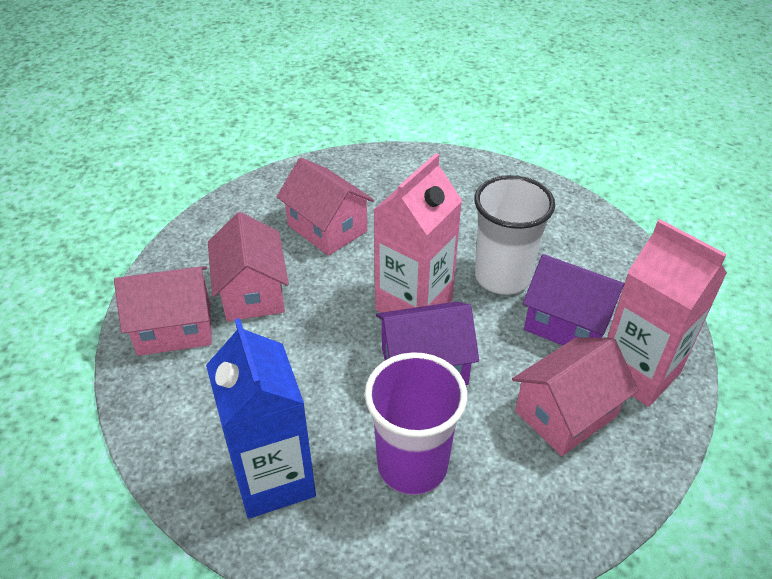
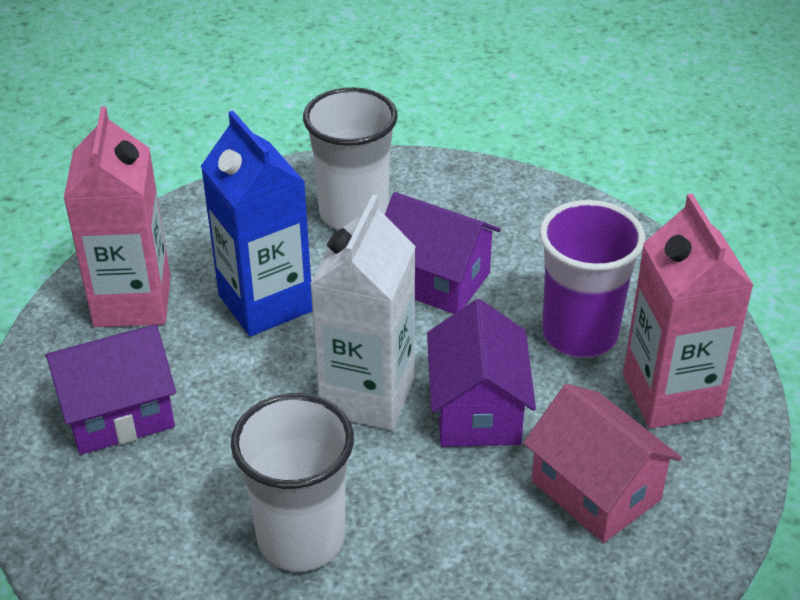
pink house: [114,266,212,356] [208,212,289,322] [277,158,374,256] [512,338,639,456] = 4 -> [523,384,682,543] = 1
purple house: [376,301,479,385] [523,254,625,345] = 2 -> [45,325,176,455] [385,192,501,314] [427,299,536,447] = 3
white carton: none = 0 -> [310,195,416,430] = 1
white cup: [474,175,555,295] = 1 -> [231,393,354,572] [303,87,398,230] = 2

